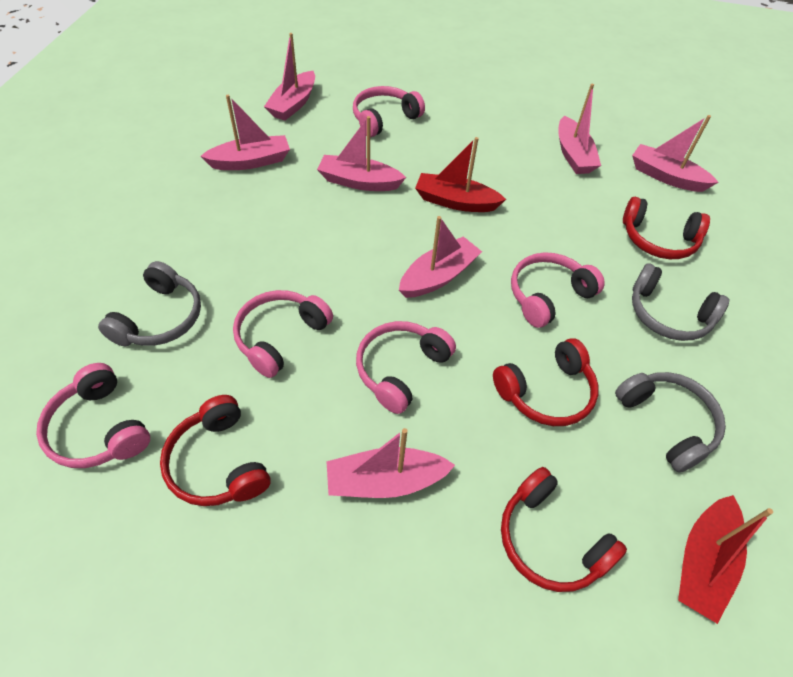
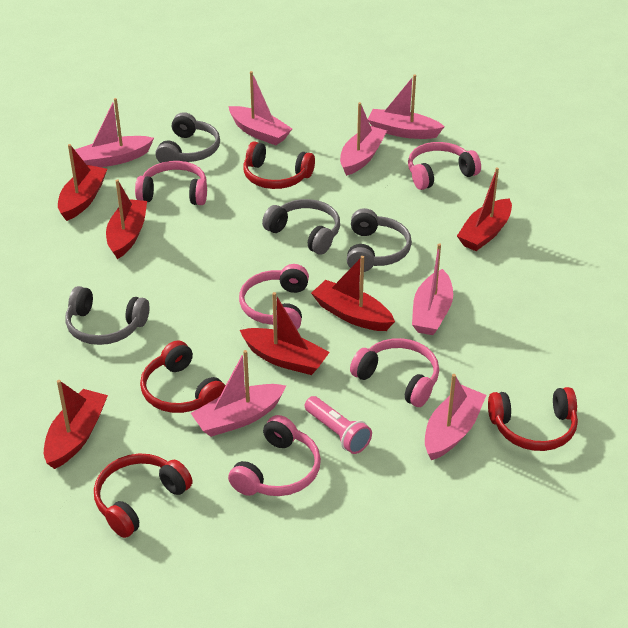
grey headphones: [98,261,201,347] [615,372,726,473] [632,263,729,341] = 3 -> [65,286,149,345] [156,112,220,163] [262,199,340,255] [347,208,412,272] = 4
pink flashlight: none = 0 -> [305,396,372,454] = 1
red boat: [415,137,506,212] [678,495,773,624] = 2 -> [44,380,108,469] [58,144,107,221] [106,179,147,259] [240,292,330,375] [311,256,395,331] [457,167,512,251] = 6

